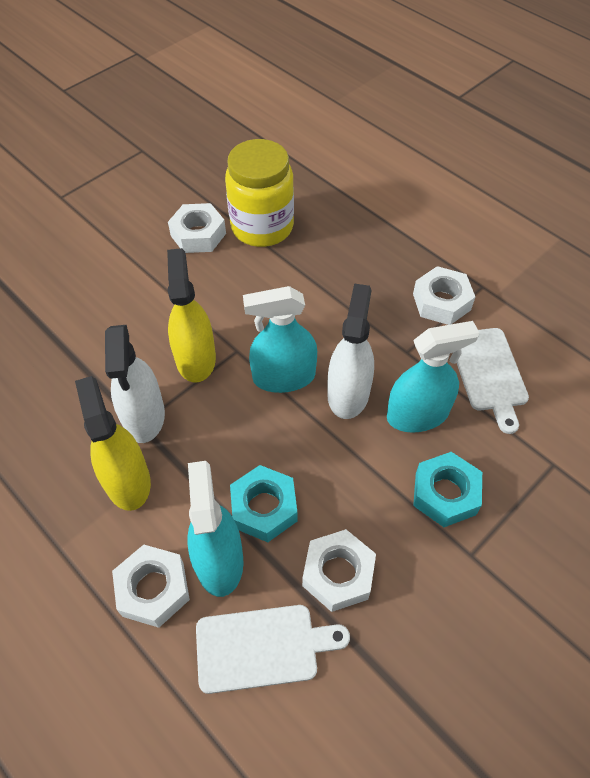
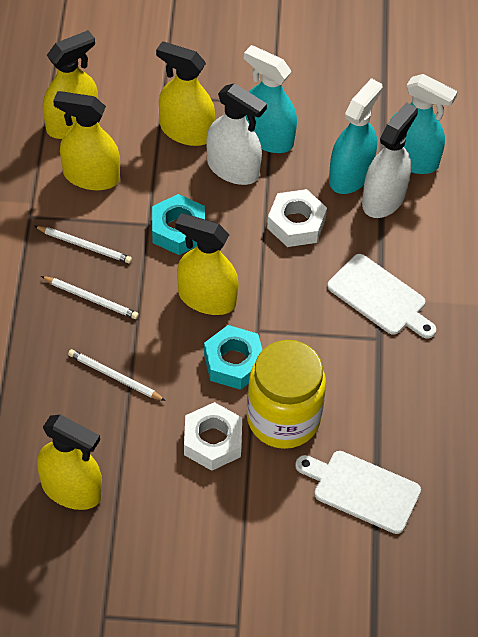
white nut: [112,545,190,628] [168,203,226,253] [302,529,376,612] [413,266,475,325] = 4 -> [184,402,242,471] [267,189,327,247] = 2
white pencil: none = 0 -> [34,226,132,264] [41,276,139,319] [68,349,166,401] = 3
yellow spray bottle: [75,376,151,511] [167,248,216,382] = 2 -> [37,415,102,510] [43,30,98,139] [53,91,120,190] [156,41,215,146] [175,213,239,315] = 5

